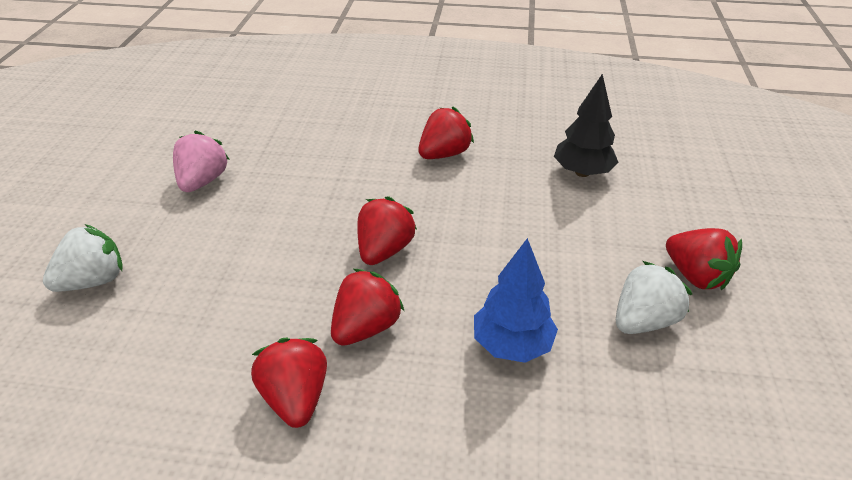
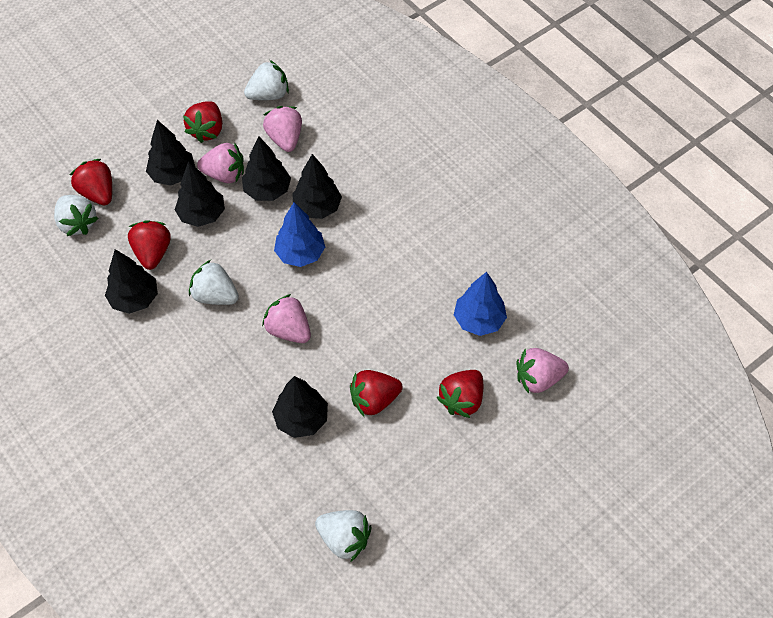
black tree: [554,74,618,177] = 1 -> [105,249,158,314] [146,120,195,186] [175,161,225,227] [242,136,291,201] [272,376,328,438] [292,154,342,219] = 6
blue tree: [474,238,558,363] = 1 -> [274,202,325,267] [454,272,507,336] = 2
pink strawberry: [173,131,230,192] = 1 -> [197,142,244,183] [262,294,311,343] [263,106,302,152] [516,348,569,394] = 4
white strawberry: [43,224,122,292] [616,261,692,334] = 2 -> [54,195,98,236] [189,260,239,305] [244,60,289,100] [315,510,372,561] = 4

